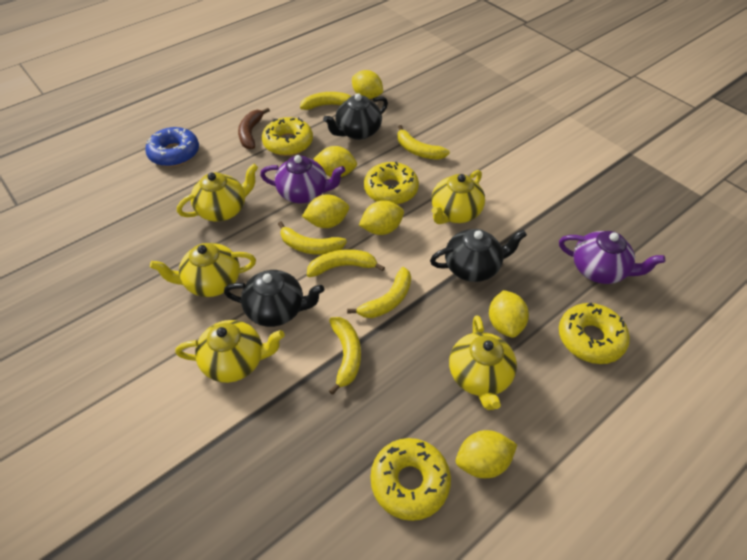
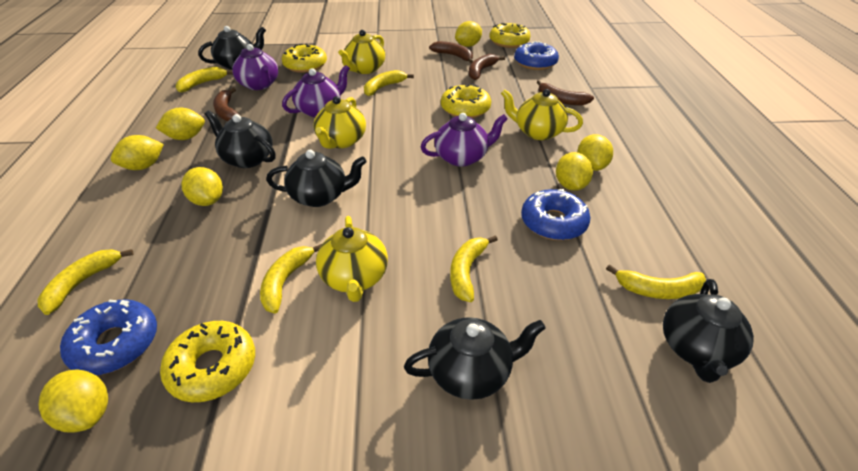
black teapot: [224,270,324,327] [323,93,388,140] [430,229,527,282] = 3 -> [198,26,266,70] [205,110,276,168] [266,150,366,207] [404,317,546,400] [663,279,754,383] = 5
blue donut: [145,127,199,167] = 1 -> [60,299,157,375] [514,41,559,70] [521,189,591,240] = 3
brown banana: [238,108,270,149] = 1 -> [213,88,239,121] [429,41,473,63] [469,54,505,80] [537,80,594,106] = 4
purple teapot: [260,155,345,203] [559,231,665,284] = 2 -> [232,44,278,90] [282,65,350,117] [421,113,508,167] = 3
yellow lemon: [302,194,349,228] [314,146,357,177] [352,70,383,99] [359,201,404,235] [456,430,517,478] [489,290,529,338] = 6 -> [38,370,108,432] [111,135,164,170] [156,108,205,140] [182,167,223,206] [455,21,482,47] [556,152,593,191] [577,134,613,171] = 7
yellow teapot: [150,243,256,297] [175,320,285,383] [177,163,258,221] [431,170,485,224] [449,315,517,410] = 5 -> [313,96,366,149] [316,216,388,302] [338,30,385,74] [501,89,583,140] = 4

